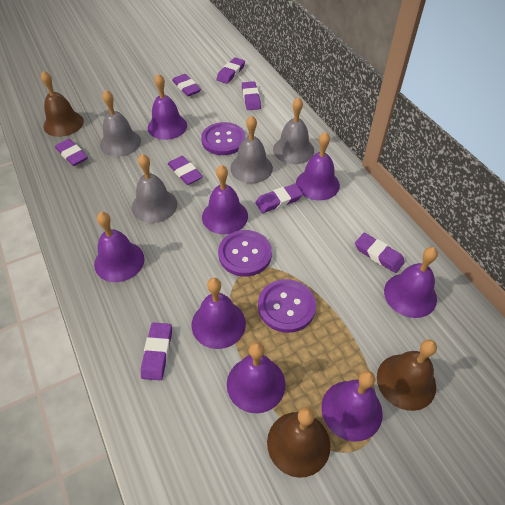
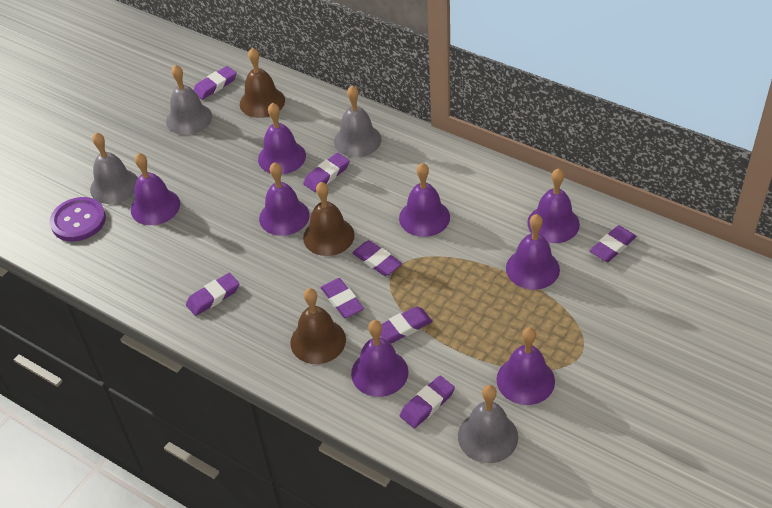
purple button: [201,122,246,155] [218,230,272,277] [258,279,316,333] = 3 -> [50,197,106,241] = 1

